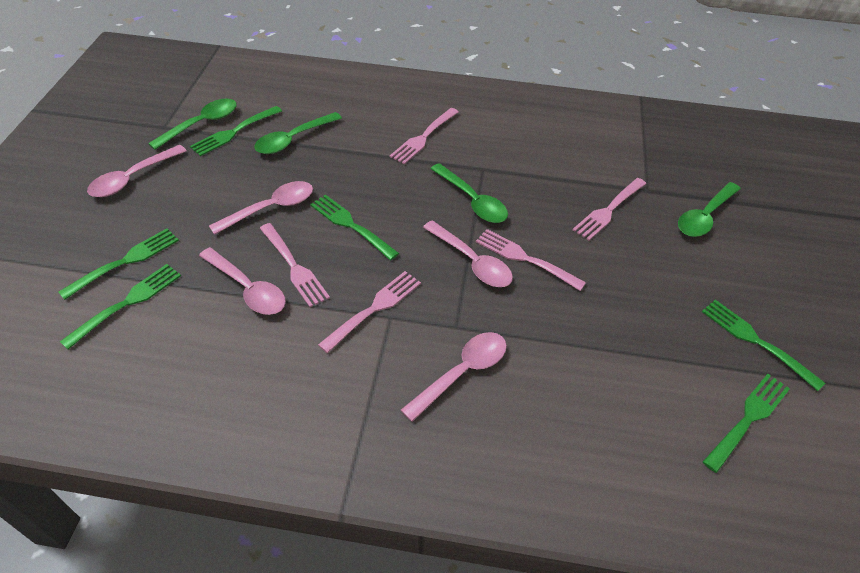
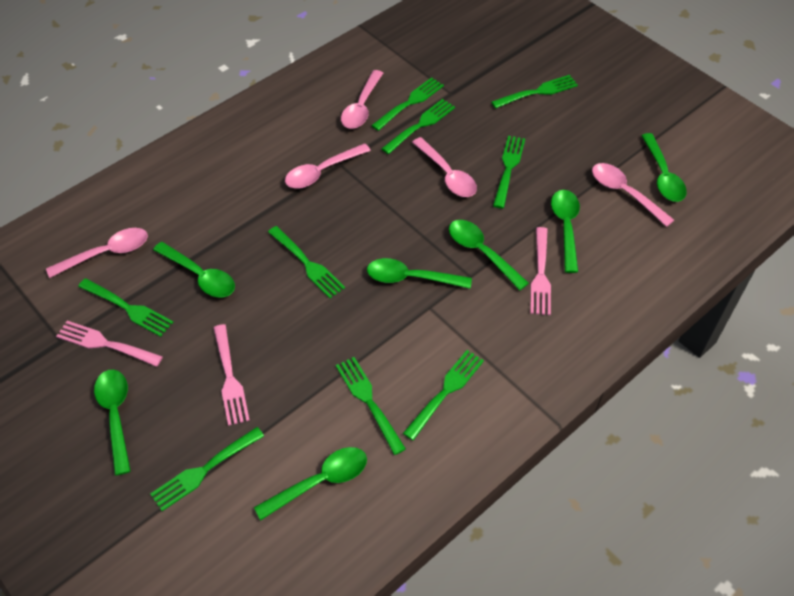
green fork: [58,228,179,300] [60,264,181,349] [190,106,282,156] [310,194,399,260] [702,300,825,391] [703,374,790,473] = 6 -> [78,278,173,337] [150,427,264,511] [268,226,345,298] [336,357,406,455] [371,77,444,131] [381,99,455,154] [403,350,484,441] [491,75,578,109] [493,136,525,209] = 9
green spoon: [148,98,237,150] [254,112,342,154] [431,163,508,223] [678,182,741,237] = 4 -> [94,370,131,476] [153,242,235,297] [254,447,367,520] [367,258,472,289] [449,220,529,290] [551,190,580,273] [641,133,687,202] = 7
pink fork: [260,223,330,307] [318,271,421,353] [389,108,459,164] [476,229,586,291] [572,178,646,240] = 5 -> [56,321,163,367] [213,324,250,426] [530,227,551,315] = 3

